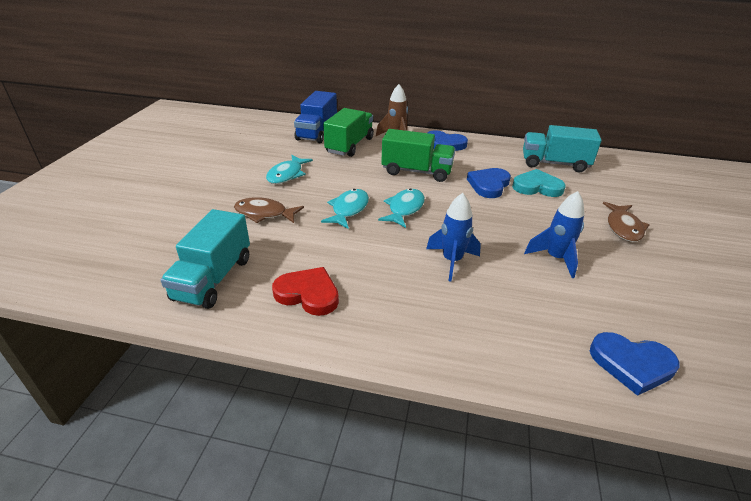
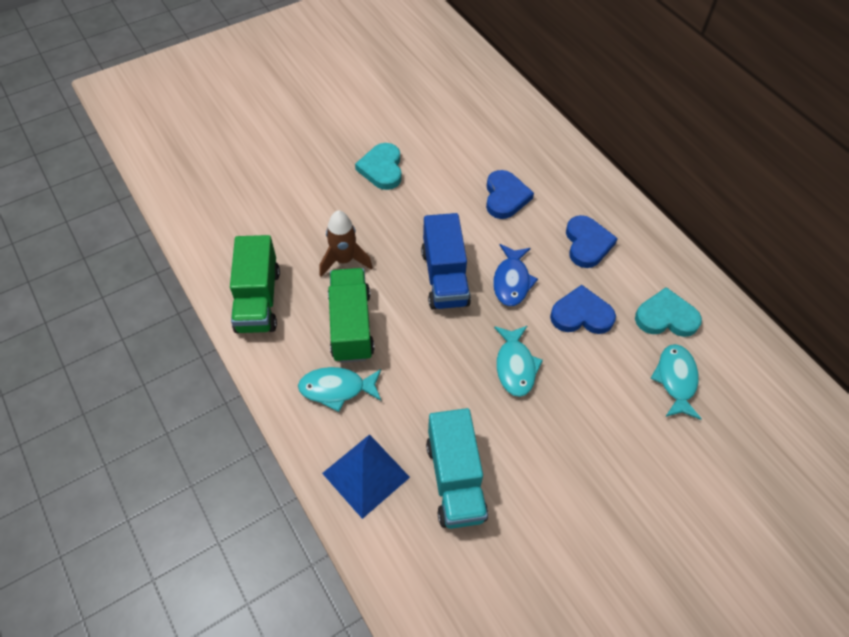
blue fish: none = 0 -> [493,244,538,306] = 1
blue pyramid: none = 0 -> [322,434,410,519] = 1
blue rocket: [426,193,481,281] [524,191,584,278] = 2 -> none = 0
brown fish: [234,197,304,223] [603,202,649,242] = 2 -> none = 0
red heart: [272,267,339,316] = 1 -> none = 0
turquoise heart: [512,169,566,197] = 1 -> [355,143,402,190] [635,287,702,337] = 2
turquoise truck: [160,209,250,309] [523,125,602,172] = 2 -> [426,408,488,529] = 1

